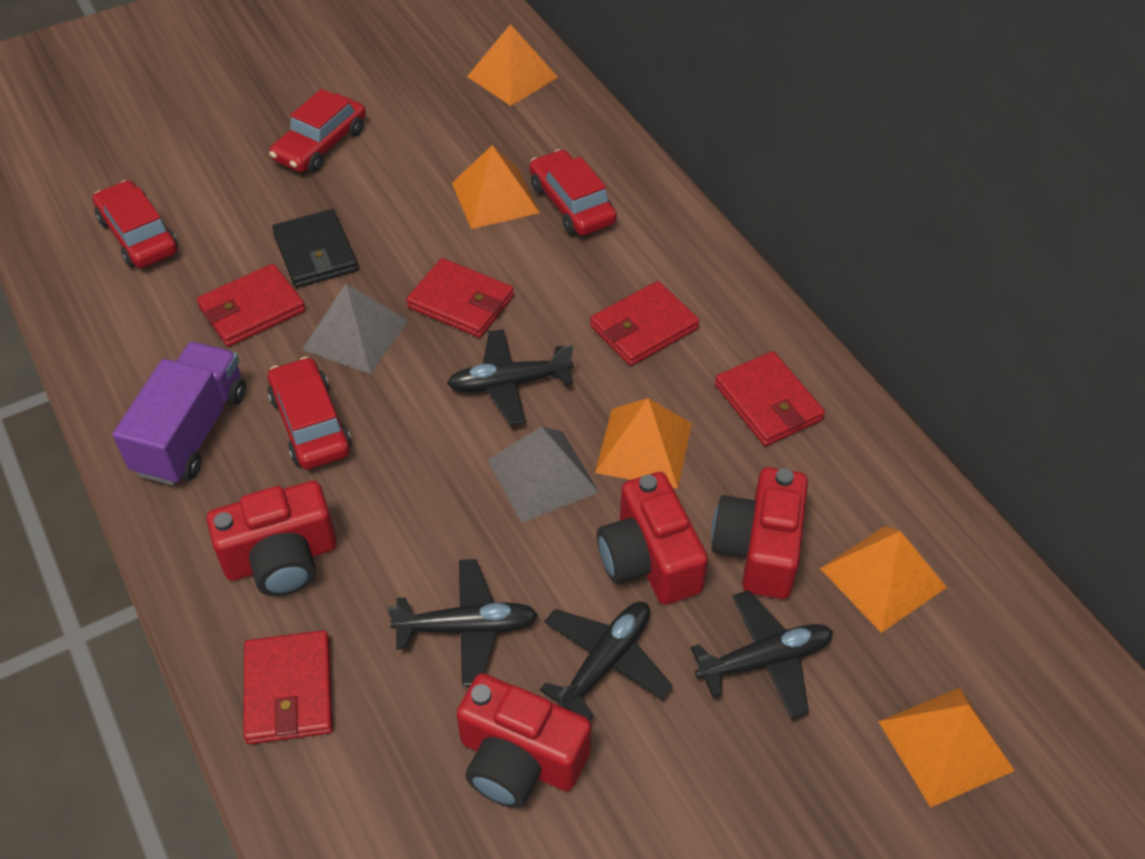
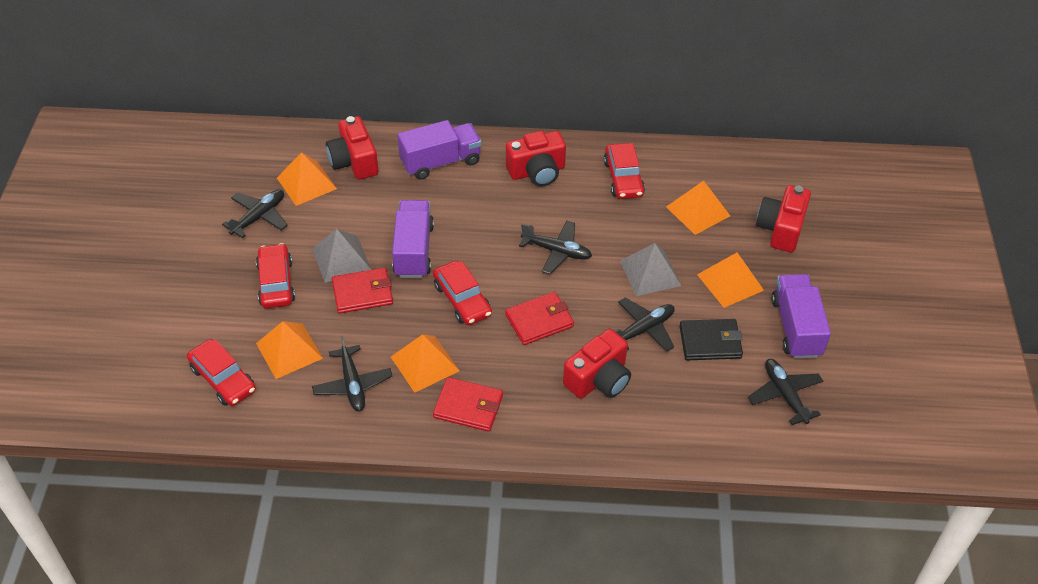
black plane: [387,559,538,686] [447,329,573,425] [540,602,673,721] [691,590,833,719] = 4 -> [222,190,288,238] [312,336,392,412] [519,220,592,274] [609,297,675,352] [748,359,823,425] = 5
purple truck: [113,342,246,485] = 1 -> [392,200,434,278] [398,120,482,180] [771,274,831,359] = 3
red wallet: [197,264,306,347] [243,630,333,744] [406,258,514,338] [590,281,700,366] [715,351,825,446] = 5 -> [332,268,393,314] [433,377,503,432] [505,292,574,345] = 3

